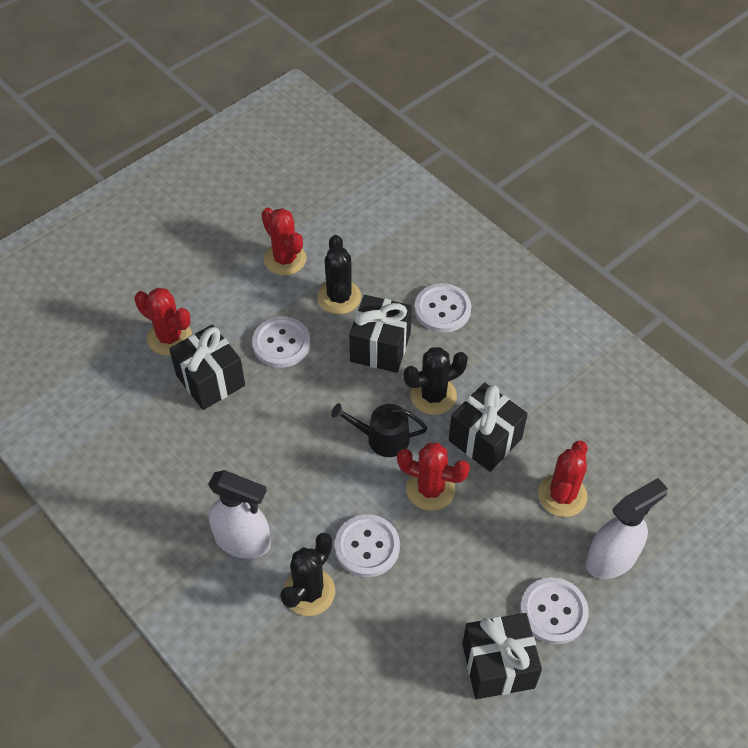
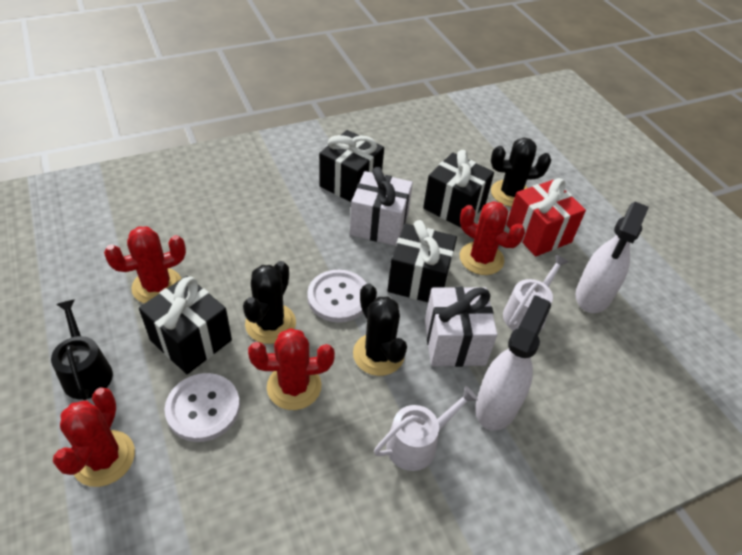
red gift: none = 0 -> [506,178,586,257] = 1
white button: [252,317,311,368] [335,514,400,577] [414,283,471,333] [520,577,589,644] = 4 -> [164,373,240,442] [307,270,367,322] = 2
white gift: none = 0 -> [350,167,413,246] [425,286,497,367] = 2
white watering can: none = 0 -> [374,386,478,471] [503,254,569,331] = 2

